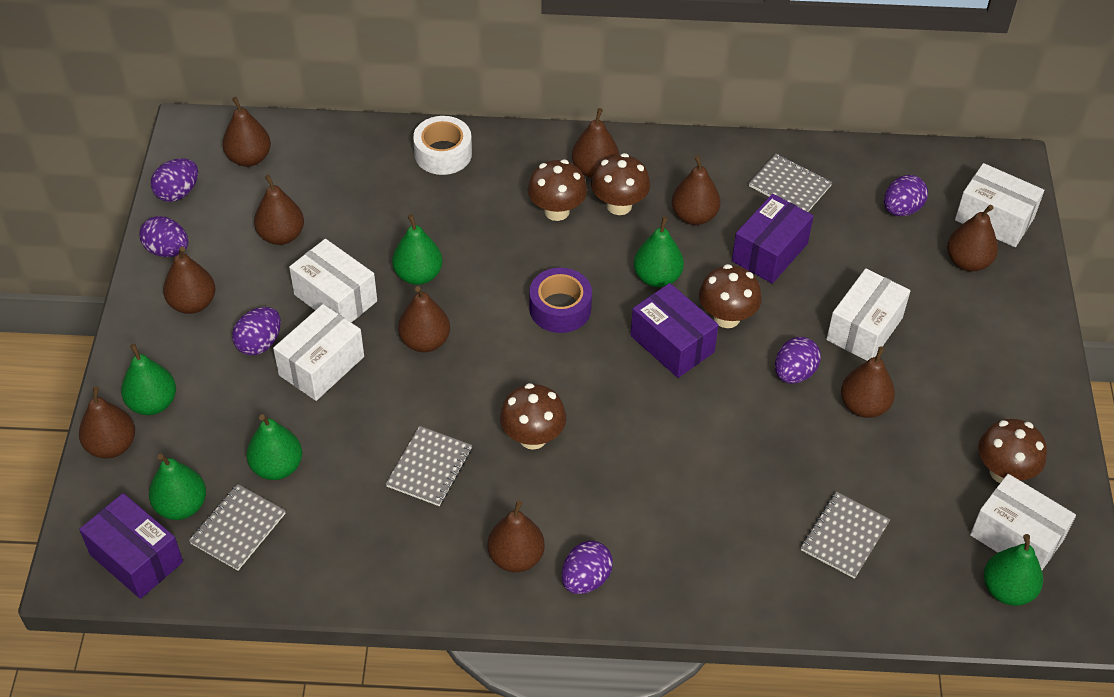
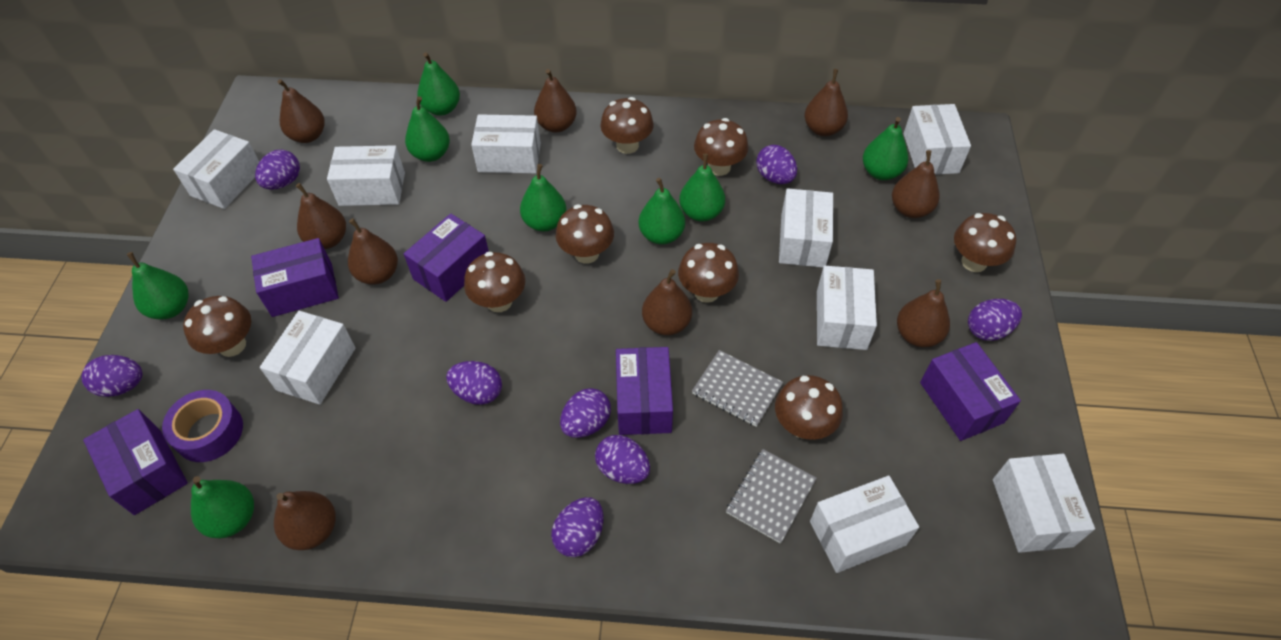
brown mushroom: [500,383,566,450] [528,159,587,221] [591,153,650,215] [699,264,762,328] [978,419,1047,483] = 5 -> [183,296,251,357] [464,252,525,312] [556,204,614,264] [600,97,654,154] [678,243,739,303] [694,118,748,176] [775,375,843,440] [954,213,1016,272] = 8
brown pear: [79,386,135,459] [163,246,216,314] [222,97,271,167] [254,175,304,245] [398,286,450,352] [487,501,545,572] [572,108,619,178] [672,155,721,225] [841,346,895,418] [947,205,998,272] = 10 -> [274,491,336,550] [278,79,325,143] [296,183,346,249] [348,218,398,285] [534,69,577,132] [642,269,692,335] [804,69,848,136] [892,150,940,218] [897,279,950,347] = 9
green pear: [121,344,176,415] [149,454,206,520] [246,414,302,480] [392,214,443,285] [634,216,684,287] [984,534,1043,606] = 6 -> [127,252,189,320] [191,476,254,538] [405,96,450,162] [417,52,460,116] [520,164,566,232] [639,178,685,244] [679,154,725,222] [863,117,908,180] = 8
grey notebook: [189,484,286,571] [386,426,472,506] [749,154,832,212] [801,492,890,579] = 4 -> [692,350,783,427] [726,449,817,544] = 2
purple box: [79,493,183,599] [631,283,719,378] [732,194,814,284] = 3 -> [83,409,188,515] [251,238,339,317] [404,213,489,302] [616,347,673,435] [920,342,1021,441] = 5
purple egg: [139,216,188,257] [151,158,198,202] [232,307,281,355] [561,541,613,594] [775,337,821,384] [884,175,928,216] = 6 -> [81,355,142,397] [255,150,300,189] [446,361,502,405] [551,497,603,557] [560,388,611,438] [595,435,650,484] [756,145,797,184] [968,299,1022,341] = 8
white box: [273,304,364,401] [289,239,377,323] [826,268,911,361] [955,163,1044,247] [970,474,1076,570] = 5 -> [173,129,259,209] [260,311,356,405] [327,145,405,206] [471,114,541,173] [779,188,833,268] [810,476,919,573] [817,266,877,350] [903,104,971,175] [993,454,1095,553] = 9
white tape: [413,116,472,175] = 1 -> none = 0

